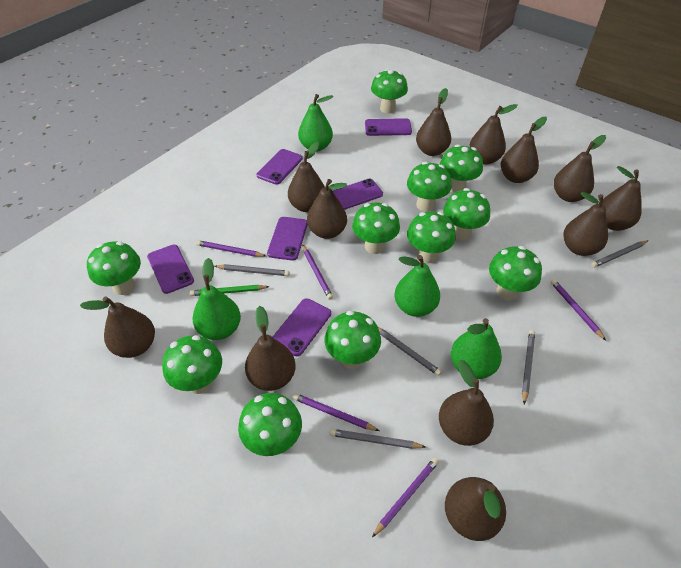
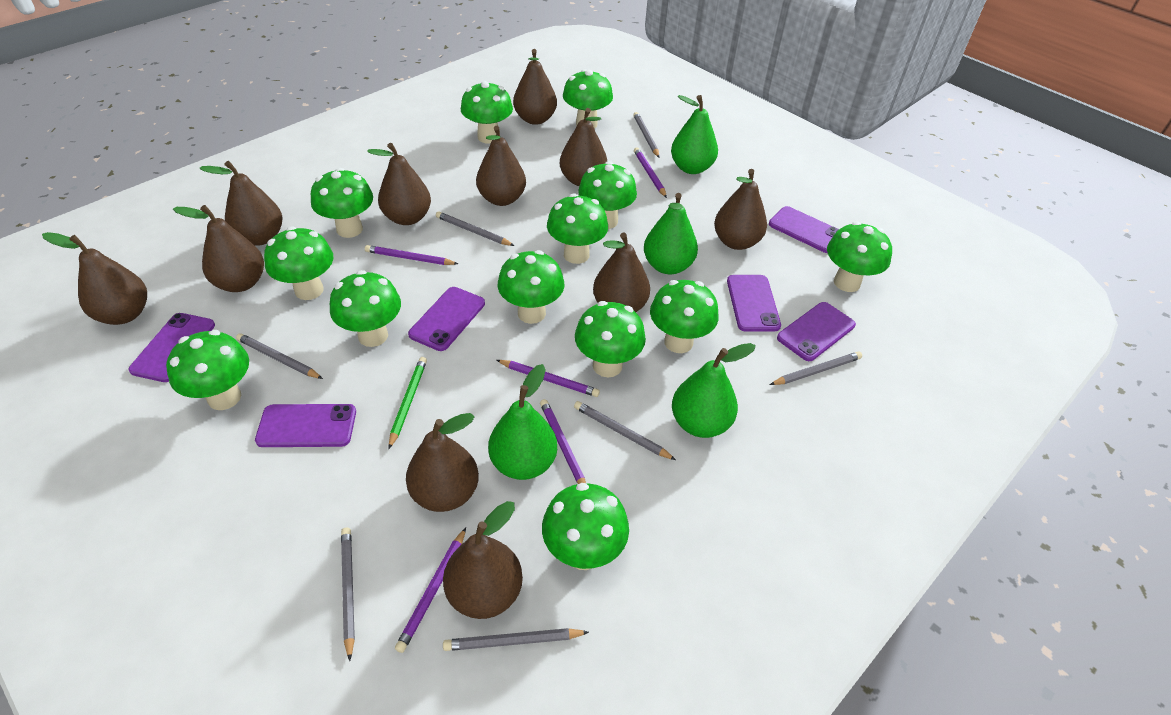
brown pear: [80,296,155,358] [245,306,296,391] [288,142,325,212] [307,179,347,239] [416,88,451,156] [439,360,494,446] [445,477,506,541] [469,104,518,164] [501,117,547,183] [554,135,606,202] [563,192,608,256] [602,166,642,231] = 12 -> [42,232,147,325] [173,205,264,292] [199,161,283,246] [367,143,431,225] [406,413,479,512] [443,501,523,619] [476,126,526,206] [513,49,557,125] [560,108,607,186] [593,232,650,312] [714,169,767,250] = 11
green mushroom: [87,241,141,295] [162,335,222,394] [238,393,302,456] [325,311,381,369] [352,203,400,254] [371,69,408,114] [407,162,451,212] [407,211,456,263] [440,144,483,193] [443,188,490,240] [489,246,542,301] = 11 -> [166,330,249,410] [264,227,333,300] [311,168,373,238] [330,270,401,347] [461,81,513,143] [498,250,565,324] [542,483,629,570] [547,193,608,264] [563,69,613,129] [575,301,646,377] [578,161,637,229] [650,280,719,353] [827,221,892,292] = 13
grey pencil: [215,264,289,276] [330,429,426,449] [378,327,442,376] [522,330,535,404] [591,241,648,268] = 5 -> [236,333,323,379] [341,528,355,661] [436,211,514,246] [443,628,589,651] [574,401,676,460] [633,112,659,157] [770,352,862,385] = 7

